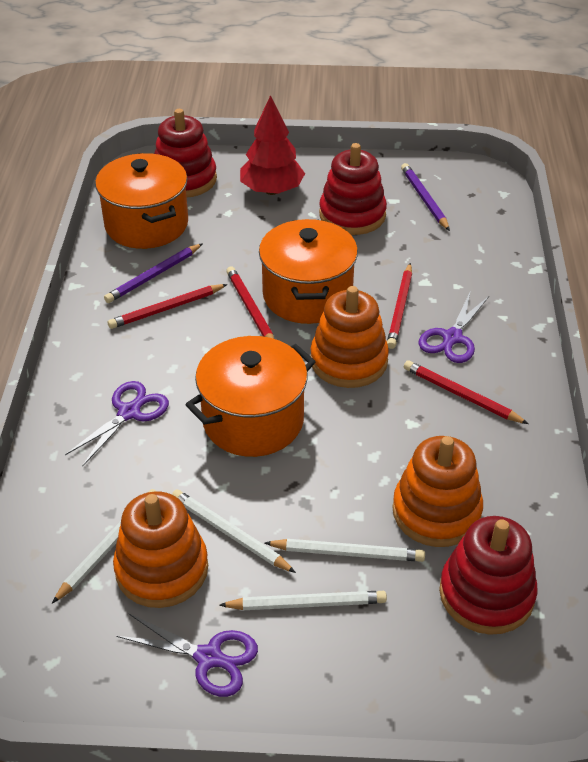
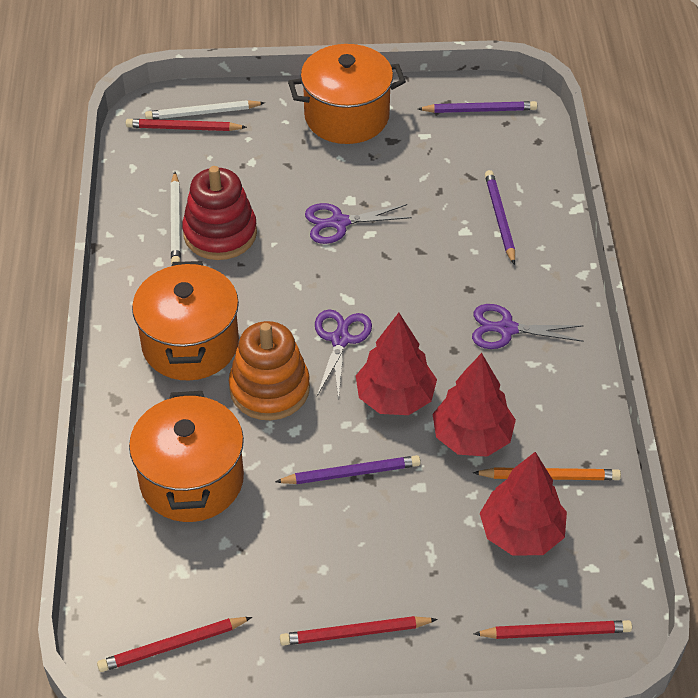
orange pencil: none = 0 -> [473,467,621,480] = 1
orange stacking toy: [113,492,208,608] [310,286,389,388] [392,436,483,547] = 3 -> [229,321,310,420] = 1
purple pencil: [104,243,203,303] [401,163,450,231] = 2 -> [275,455,421,484] [418,101,537,113] [485,170,515,265] = 3
red stacking toy: [154,109,217,198] [319,143,387,235] [439,516,538,635] = 3 -> [182,166,257,260] = 1
red tree: [240,95,305,195] = 1 -> [356,313,437,415] [433,353,516,457] [480,452,567,556] = 3
white pencil: [52,489,157,604] [172,490,296,573] [219,591,387,610] [265,539,425,562] = 4 -> [145,100,265,119] [170,172,181,264] = 2

